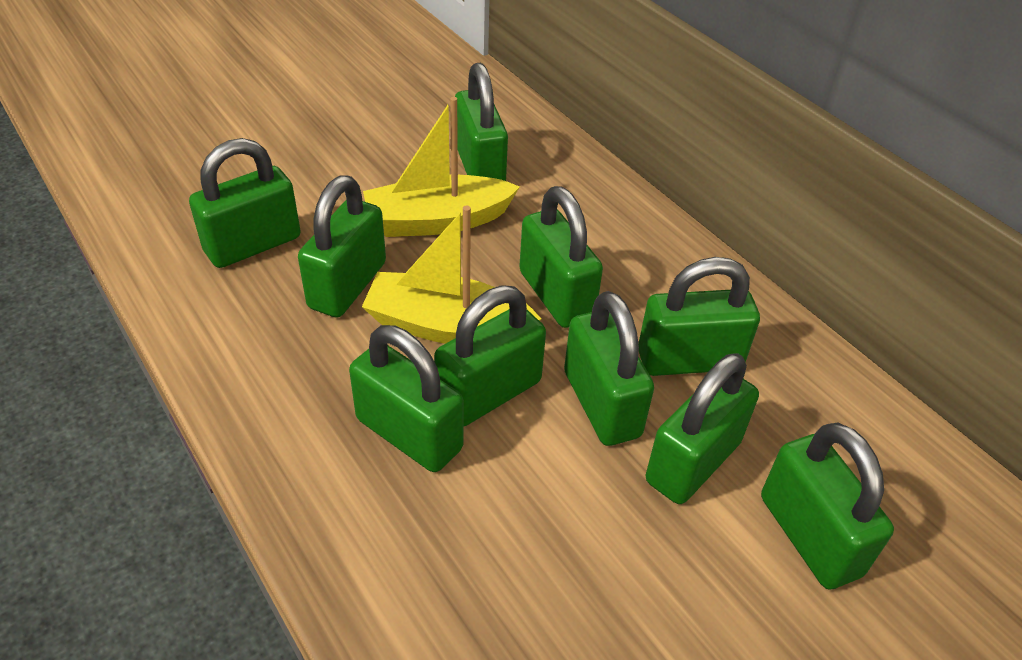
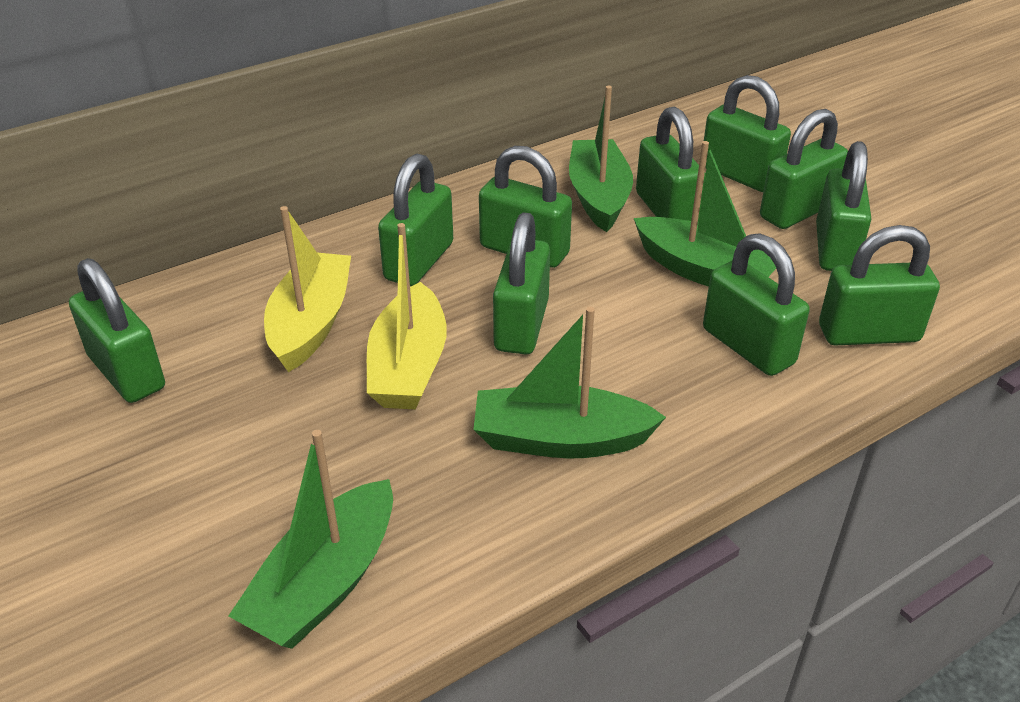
green boat: none = 0 -> [229,430,393,649] [473,307,666,459] [569,86,633,232] [634,141,776,286] = 4

